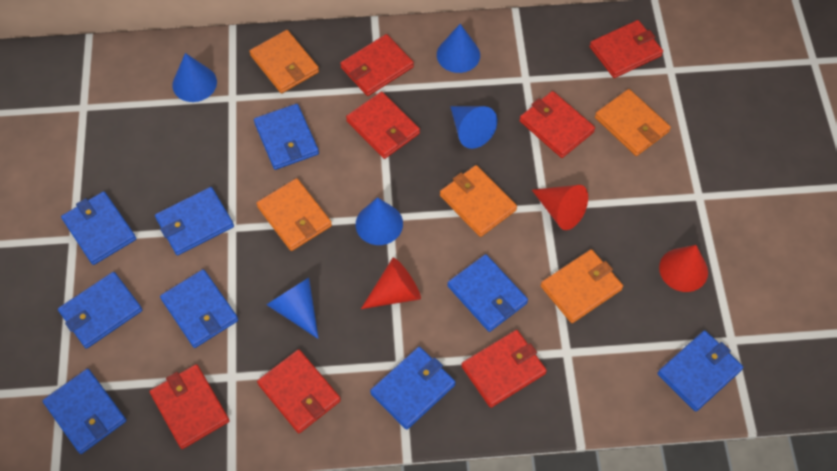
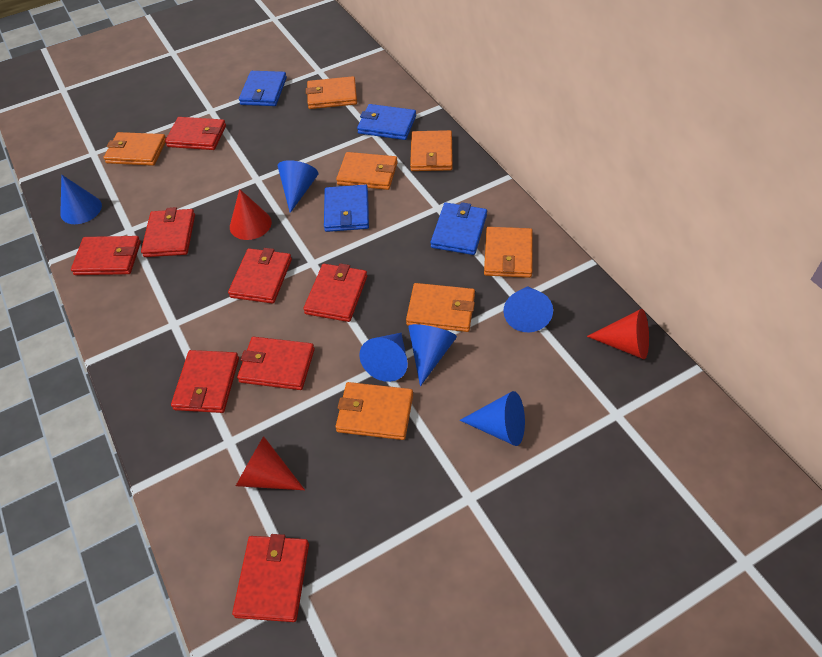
blue cone: [172,53,217,102] [267,278,319,339] [356,197,403,245] [437,24,480,73] [450,106,497,149] = 5 -> [60,175,102,224] [277,160,318,213] [359,333,408,382] [408,324,457,386] [460,391,525,446] [503,286,553,332] = 6
blue wallet: [43,369,126,454] [58,272,142,349] [61,191,136,265] [155,187,234,255] [160,269,238,348] [254,104,319,170] [370,347,456,430] [447,254,528,332] [657,330,743,412] = 9 -> [239,71,287,106] [324,184,369,232] [357,104,416,140] [431,202,487,255] = 4
orange wallet: [250,30,319,93] [256,178,332,251] [440,165,517,237] [540,249,623,323] [595,89,671,156] = 5 -> [104,132,166,166] [306,76,357,109] [335,382,413,440] [336,152,398,190] [406,283,475,332] [410,130,453,171] [484,227,533,278] = 7
red wallet: [150,364,230,449] [257,349,341,433] [340,34,414,96] [346,92,420,159] [461,330,547,408] [519,91,595,158] [589,20,663,78] = 7 -> [71,236,141,275] [141,207,195,257] [165,117,226,150] [171,350,239,413] [228,248,292,304] [232,534,309,622] [237,337,315,390] [303,263,367,322] = 8

